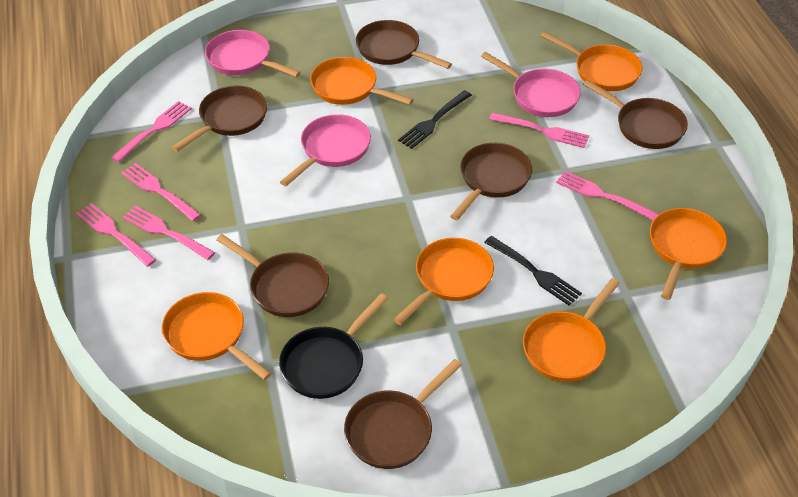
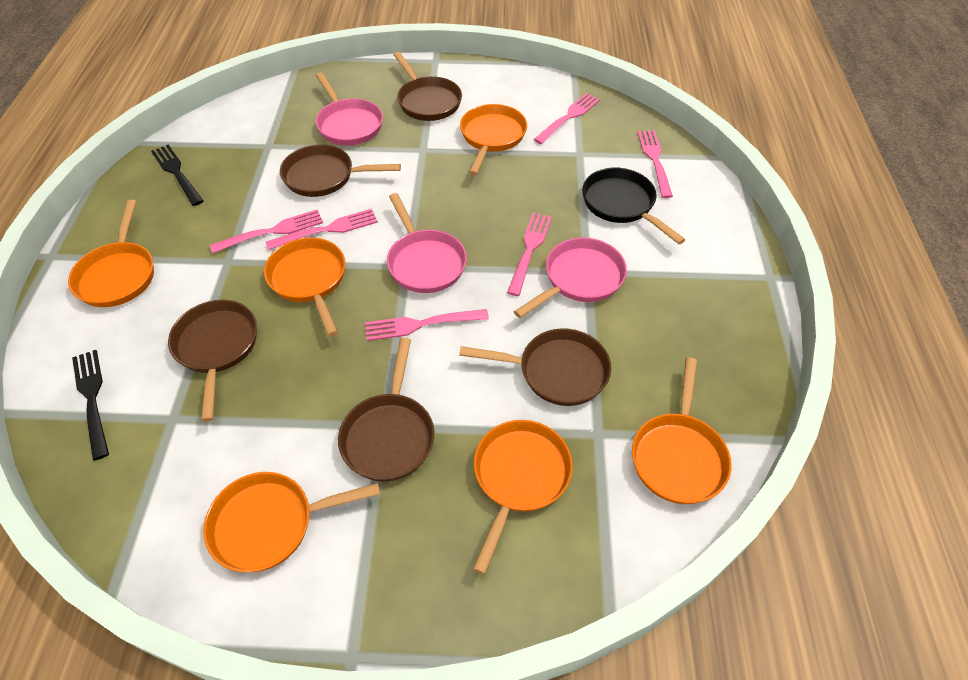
brown pan: [171,86,267,152] [216,234,329,317] [344,359,462,469] [356,20,452,69] [450,143,532,220] [583,80,688,149] = 6 -> [168,300,257,422] [280,144,401,197] [338,338,435,482] [393,52,462,121] [459,328,611,406] = 5

